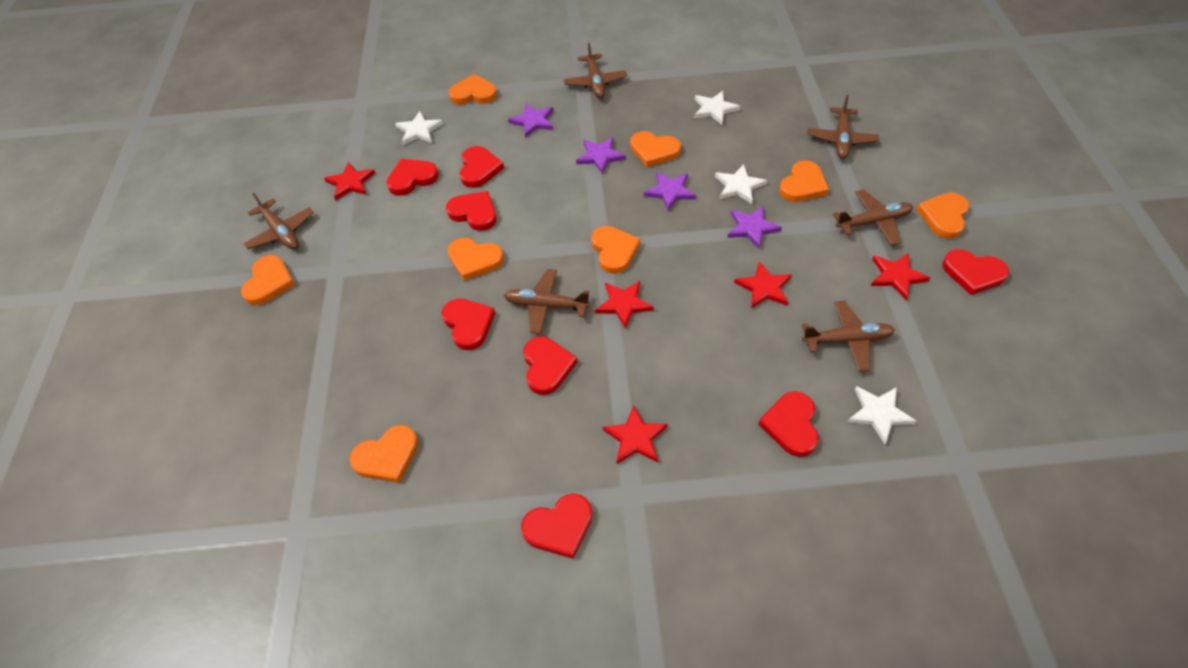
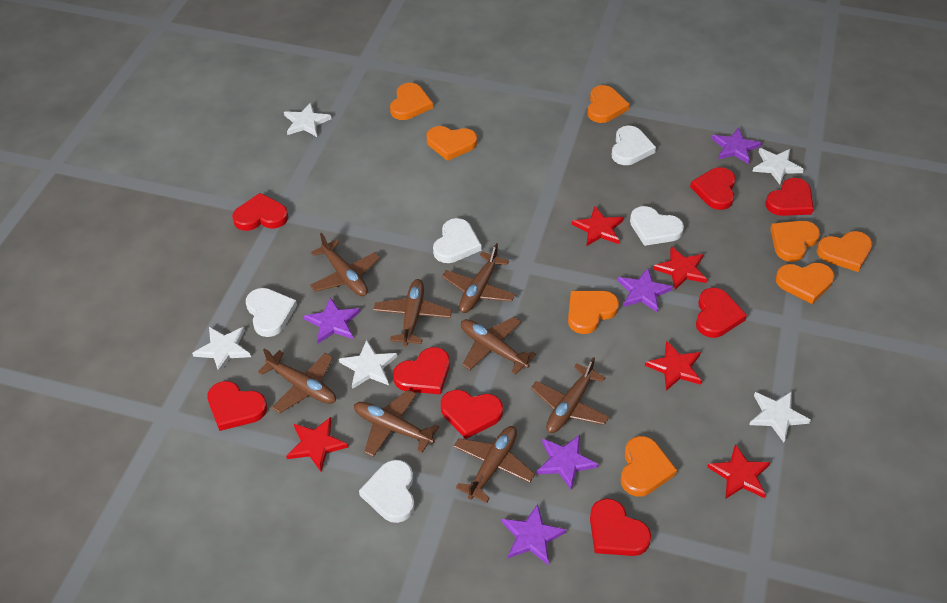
brown plane: [243,193,314,249] [504,269,590,334] [564,43,627,98] [802,301,895,372] [807,95,879,159] [833,189,913,245] = 6 -> [258,348,336,413] [310,233,380,296] [354,390,439,457] [373,279,452,346] [442,243,516,313] [453,426,535,503] [461,317,536,375] [531,357,609,433] = 8
purple star: [508,103,553,138] [576,137,626,174] [644,172,696,212] [727,206,782,249] = 4 -> [304,298,360,343] [502,504,566,565] [536,435,599,490] [618,268,673,313] [712,127,762,164] = 5
white heart: none = 0 -> [246,288,297,337] [359,460,415,523] [433,218,481,263] [612,126,656,165] [630,206,684,246] = 5
white star: [395,111,443,145] [694,91,740,125] [715,164,767,204] [848,386,916,444] = 4 -> [192,327,251,373] [284,102,331,137] [339,340,397,389] [749,391,811,442] [752,148,804,184] = 5

